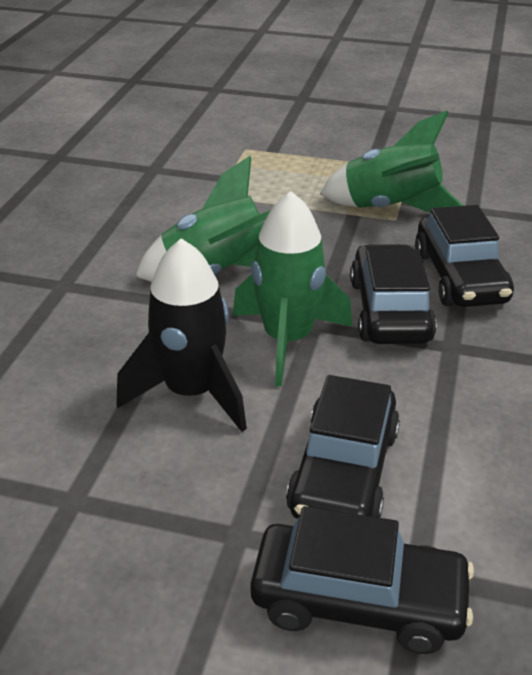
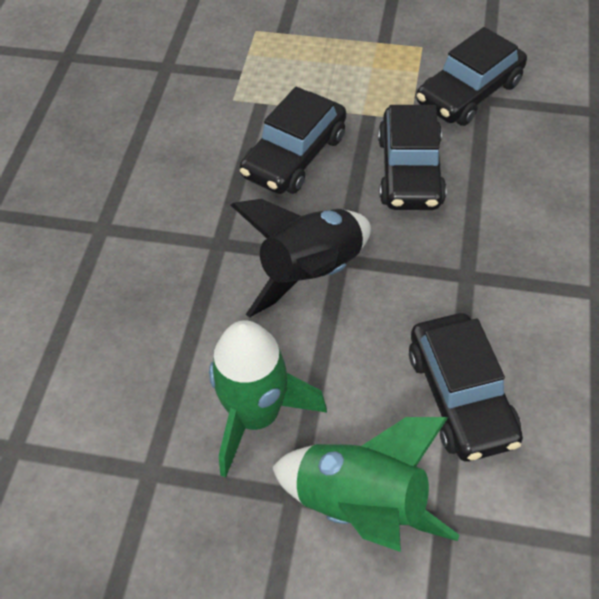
green rocket: [135,156,271,282] [233,191,352,387] [320,111,463,213] = 3 -> [209,320,327,478] [272,417,459,552] = 2

